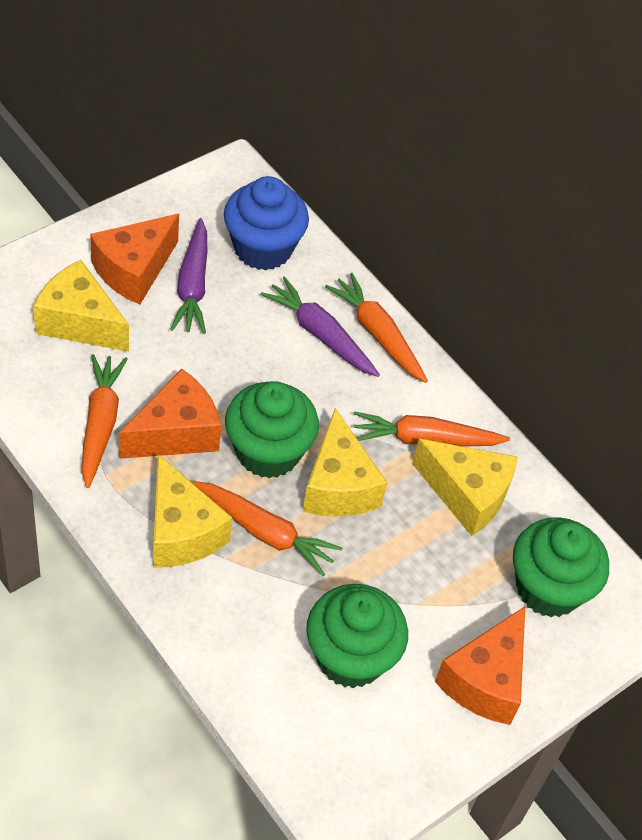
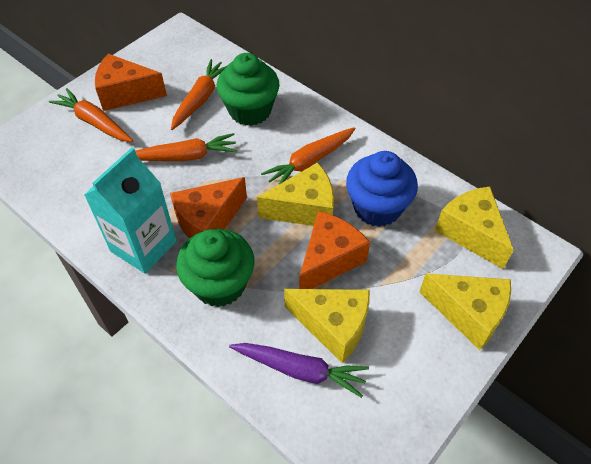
green cupcake: [225,381,319,479] [306,584,408,688] [513,517,609,617] = 3 -> [176,229,255,307] [217,53,280,126] = 2
purple carrot: [170,218,207,334] [260,276,380,377] = 2 -> [229,343,369,398] = 1
turquoise carton: none = 0 -> [84,148,177,274] = 1

